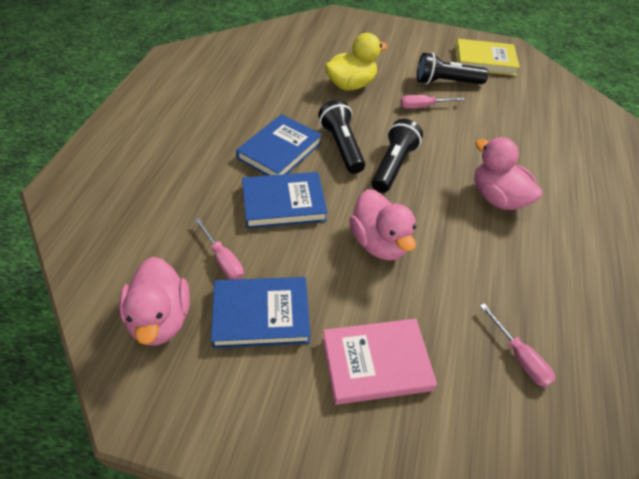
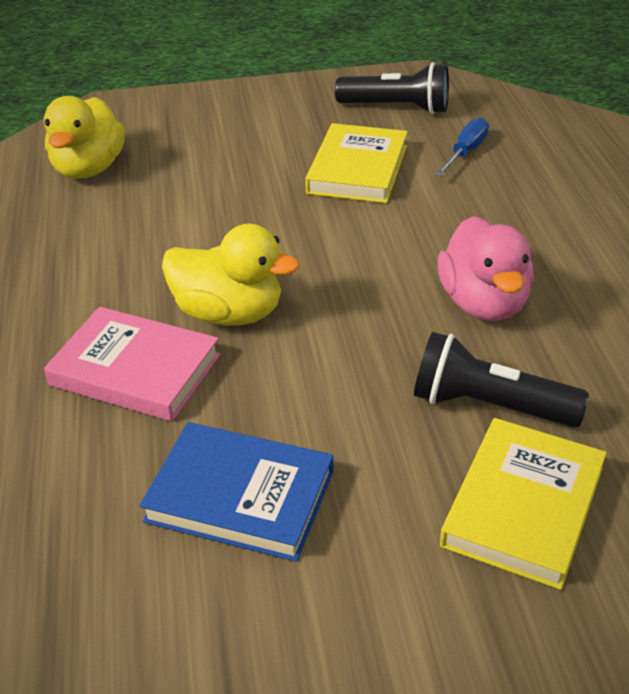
black flashlight: [318,99,365,174] [371,119,423,193] [417,52,489,84] = 3 -> [335,62,449,114] [414,332,589,427] = 2
blue book: [211,277,310,348] [236,114,322,176] [242,172,328,229] = 3 -> [139,422,334,562] = 1
blue screwdriver: none = 0 -> [435,118,489,176] = 1
pink duck: [119,257,190,346] [349,189,416,261] [474,137,542,210] = 3 -> [437,216,534,321] = 1
pink screwdriver: [195,218,244,280] [400,95,465,109] [480,303,555,387] = 3 -> none = 0
yellow book: [455,39,520,76] = 1 -> [305,123,408,203] [440,418,607,590] = 2
yellow duck: [325,33,387,91] = 1 -> [44,96,125,179] [162,224,299,326] = 2

